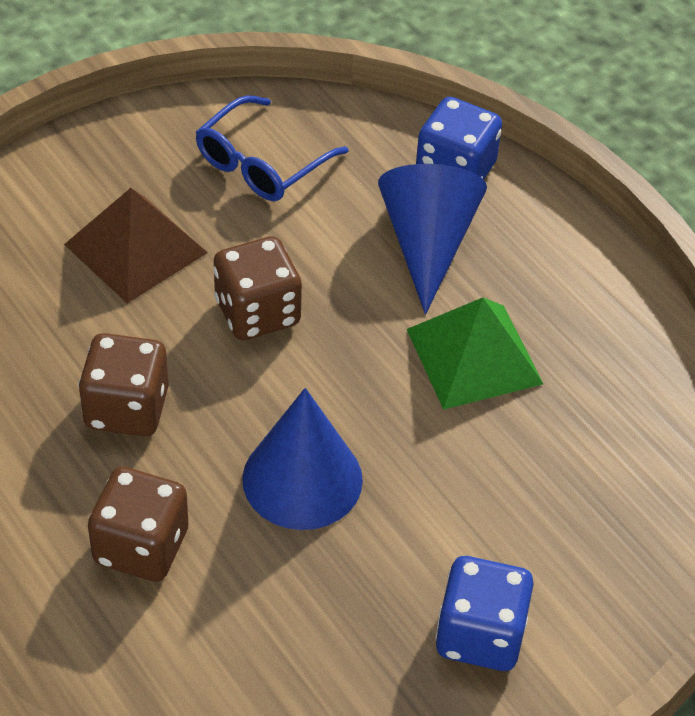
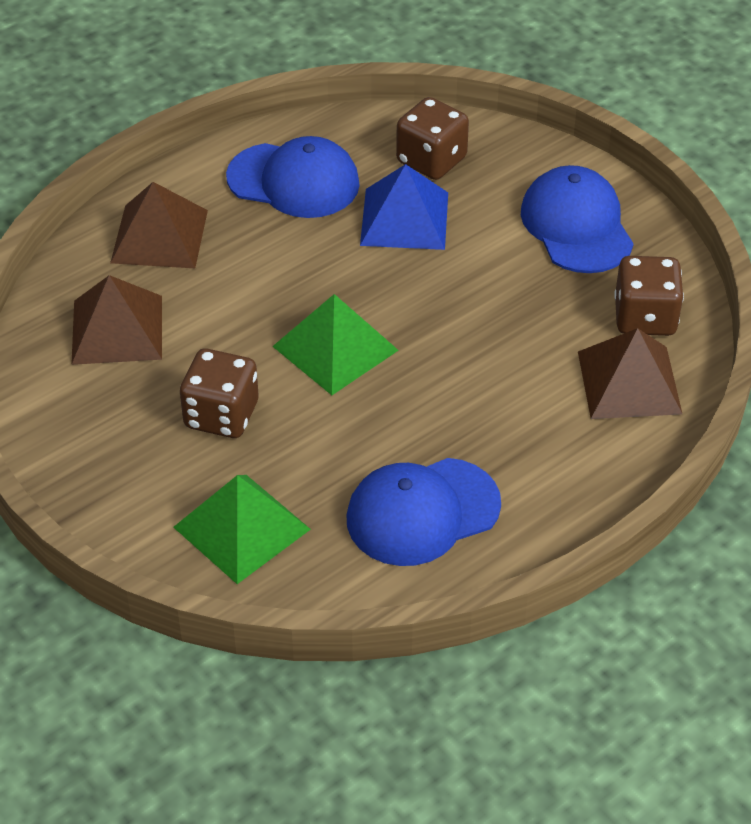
blue cap: none = 0 -> [226,136,360,218] [347,458,501,566] [521,165,634,273] = 3
blue cone: [242,388,363,530] [378,164,487,314] = 2 -> none = 0
blue dice: [416,97,502,180] [435,556,534,671] = 2 -> none = 0
blue glasses: [196,95,349,201] = 1 -> none = 0
blue pyramid: none = 0 -> [360,164,448,250] = 1
brown pyramid: [64,188,208,303] = 1 -> [71,275,162,365] [110,182,208,268] [578,328,682,419] = 3
green pyramid: [407,297,543,410] = 1 -> [173,475,311,584] [272,294,399,395] = 2

